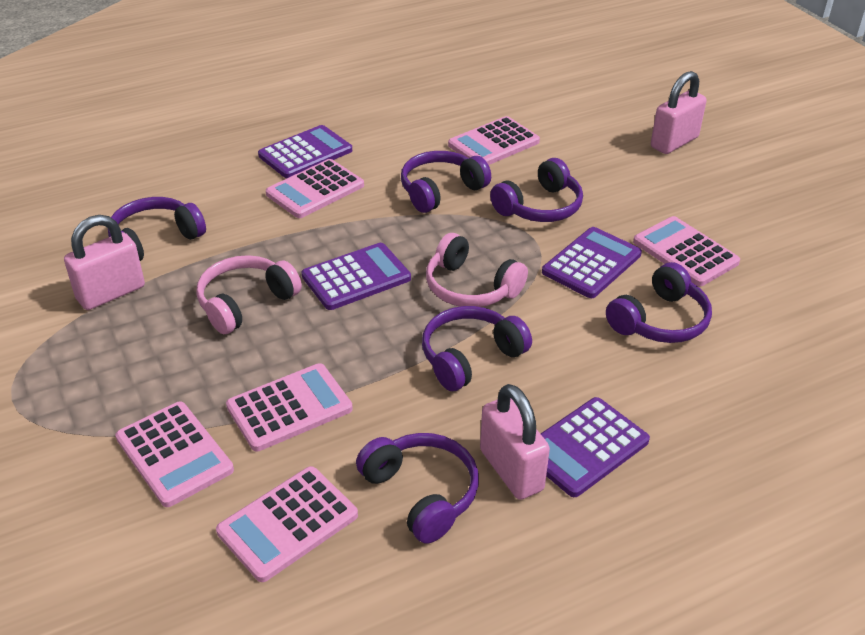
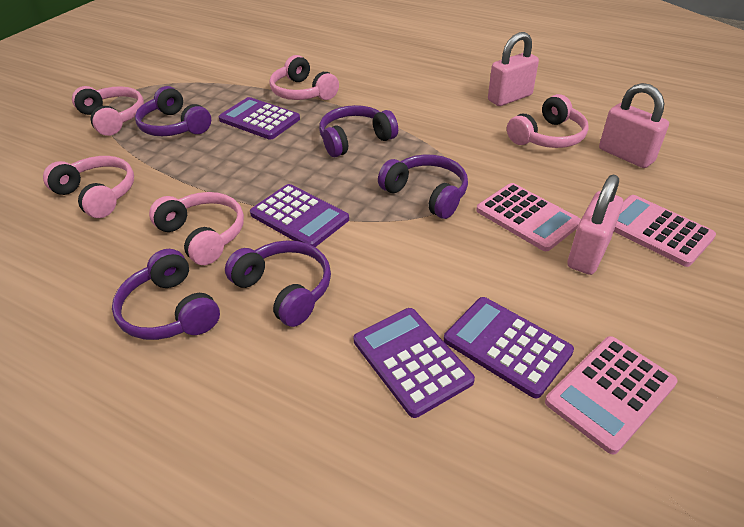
pink calculator: [115,401,234,507] [216,466,358,582] [226,363,353,452] [266,159,364,218] [448,116,540,165] [633,216,740,286] = 6 -> [476,183,581,251] [545,336,678,454] [614,195,716,267] = 3
pink headphones: [196,255,302,334] [426,233,528,307] = 2 -> [43,156,134,218] [72,86,144,136] [149,192,244,265] [269,55,339,100] [507,94,589,148] = 5
purple headphones: [108,197,206,261] [356,433,479,544] [401,151,491,213] [422,306,532,391] [490,158,583,222] [606,262,712,343] = 6 -> [112,249,220,340] [135,86,211,136] [225,240,331,327] [319,105,398,157] [378,155,468,219] = 5

